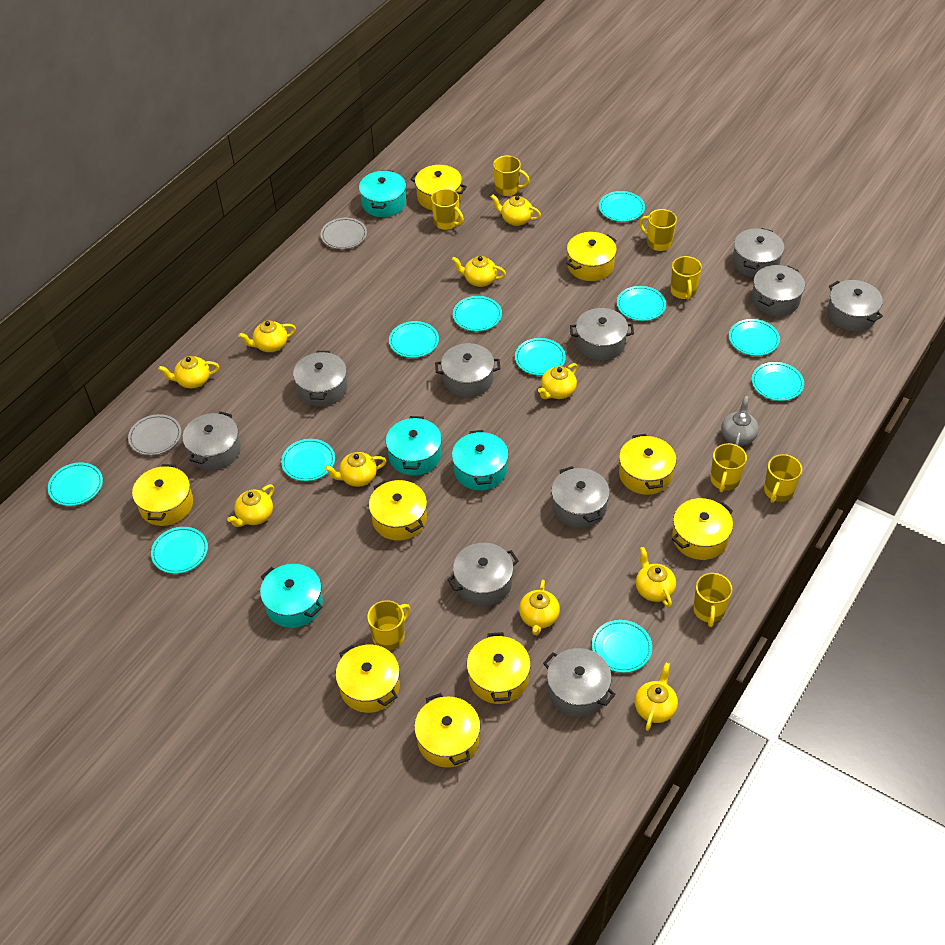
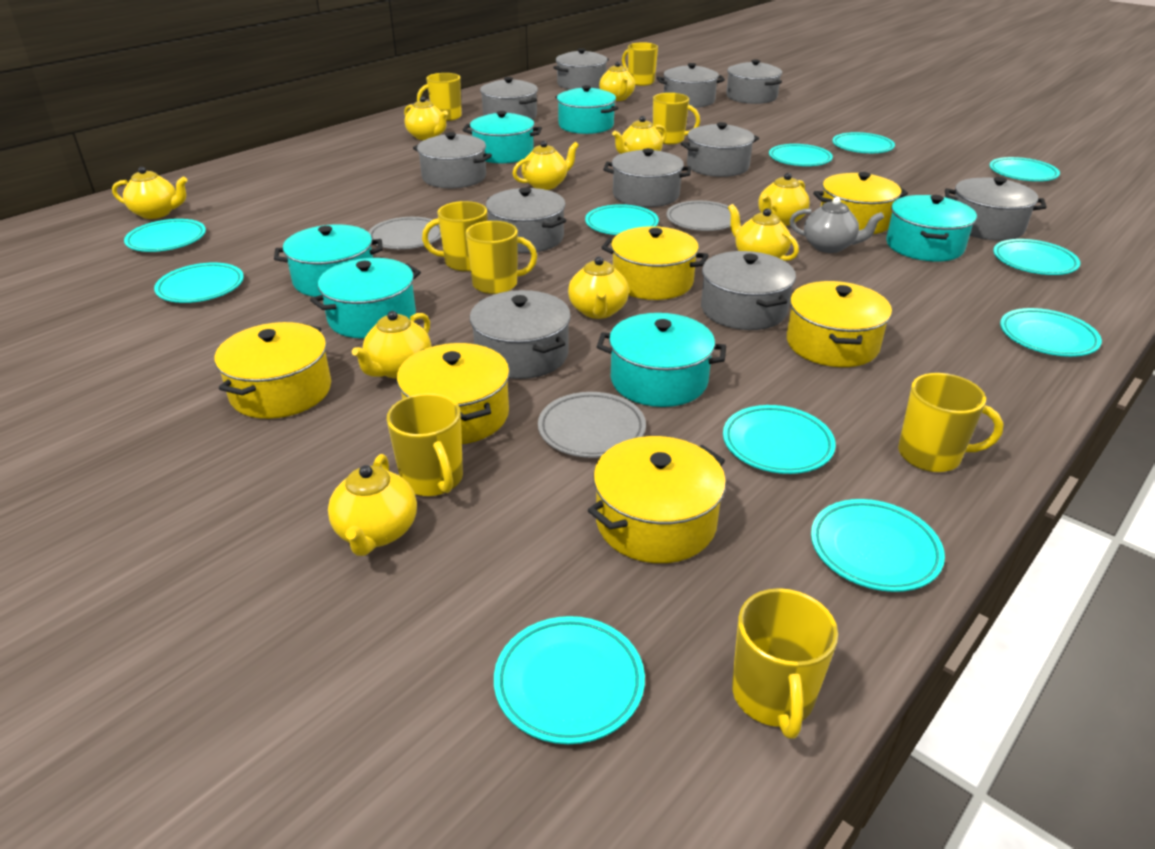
grey plate: [128,414,181,456] [321,218,367,249] = 2 -> [369,217,441,249] [538,392,646,458] [666,201,731,231] = 3
grey pot: [183,411,241,470] [293,351,348,407] [435,343,500,398] [447,543,519,606] [543,648,616,717] [551,466,610,528] [570,308,634,361] [732,228,784,278] [752,265,805,316] [827,280,883,332] = 10 -> [413,132,492,188] [470,290,571,379] [480,77,538,120] [486,187,566,253] [553,48,609,90] [603,148,691,207] [657,63,725,108] [681,122,759,177] [701,251,796,330] [726,60,782,104] [945,177,1046,240] = 11
turquoise pot: [260,564,323,628] [359,170,406,217] [386,416,442,476] [452,430,509,491] = 4 -> [274,224,383,297] [310,258,421,339] [463,111,542,163] [555,85,618,134] [597,313,726,407] [886,195,977,262] = 6
yellow pot: [132,464,193,526] [336,645,400,713] [369,480,427,541] [410,165,467,210] [414,693,480,768] [467,632,531,704] [566,232,617,281] [619,434,676,495] [672,498,733,560] = 9 -> [215,322,331,419] [397,343,510,444] [588,436,726,563] [601,226,709,300] [787,281,892,367] [813,172,908,234] = 6

